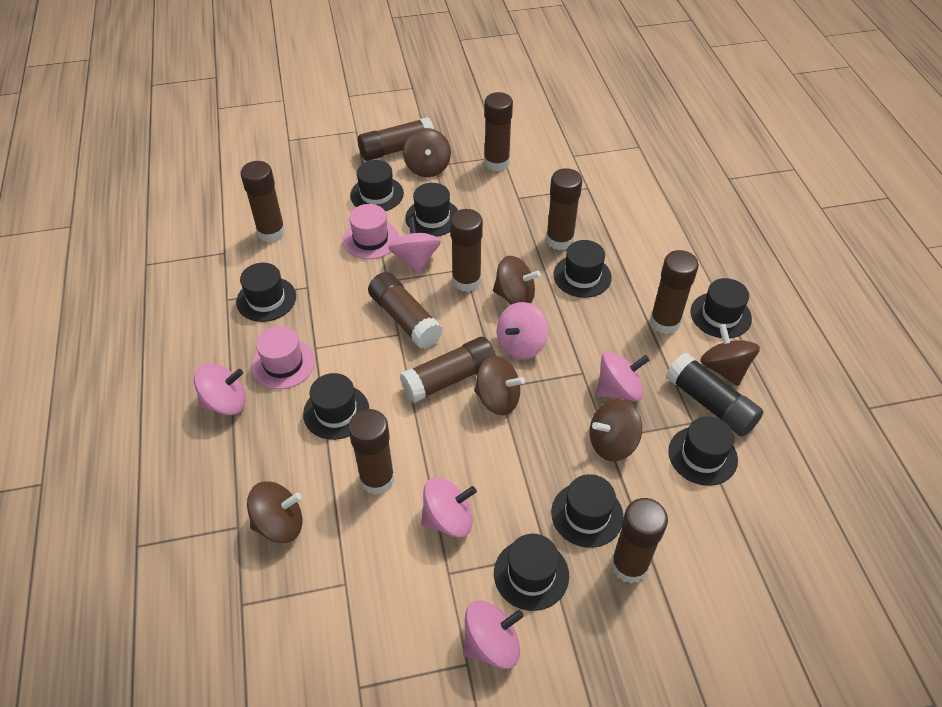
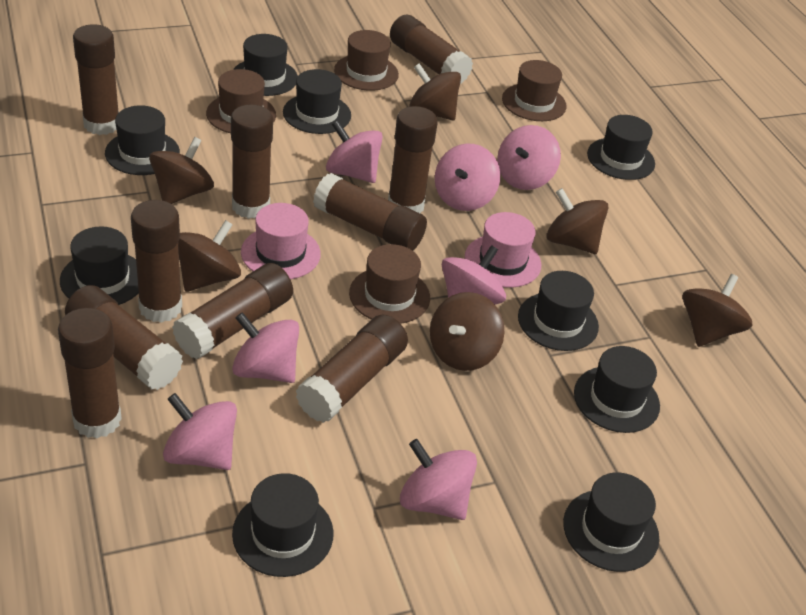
black glue stick: [666,353,763,436] = 1 -> none = 0
brown hat: none = 0 -> [206,69,276,133] [334,30,399,91] [349,244,430,324] [502,60,567,121] = 4
pink spinning top: [194,363,246,415] [388,217,441,274] [421,477,477,538] [463,600,524,669] [497,302,548,359] [596,351,649,401] = 6 -> [163,393,237,470] [232,312,299,383] [326,120,383,183] [400,439,477,520] [435,144,500,211] [442,245,506,305] [497,125,561,190] = 7

